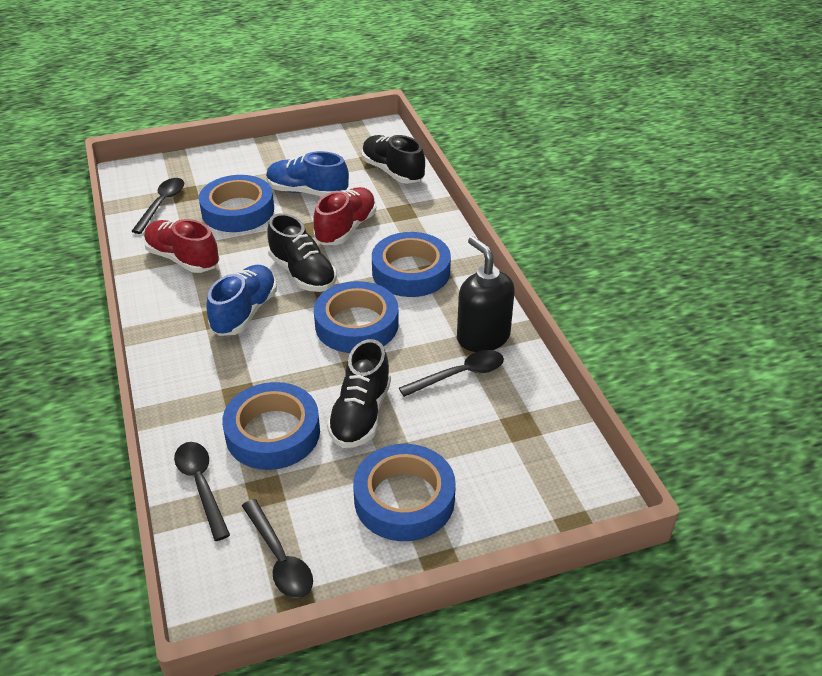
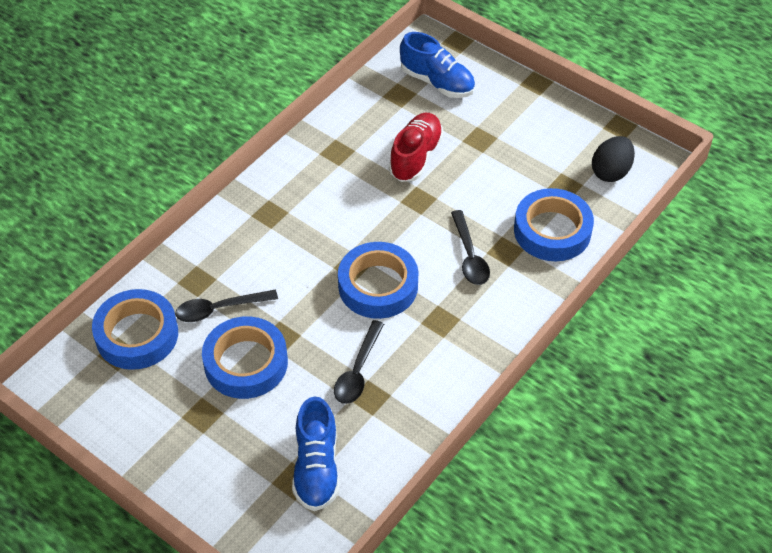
black egg: none = 0 -> [592,136,635,182] = 1
black shoe: [267,213,336,292] [327,339,391,448] [362,135,425,184] = 3 -> none = 0
black soap dispenser: [457,236,515,352] = 1 -> none = 0
black spoon: [132,178,184,234] [174,442,230,541] [242,499,313,598] [399,350,504,397] = 4 -> [176,290,278,322] [334,320,384,404] [451,210,490,285] = 3
blue tape: [199,175,274,232] [222,382,320,470] [314,281,399,353] [353,444,456,541] [372,232,451,297] = 5 -> [92,289,178,370] [202,316,288,399] [338,242,418,319] [514,188,594,261] = 4
red shoe: [143,219,219,273] [313,187,376,245] = 2 -> [389,113,444,182] = 1

